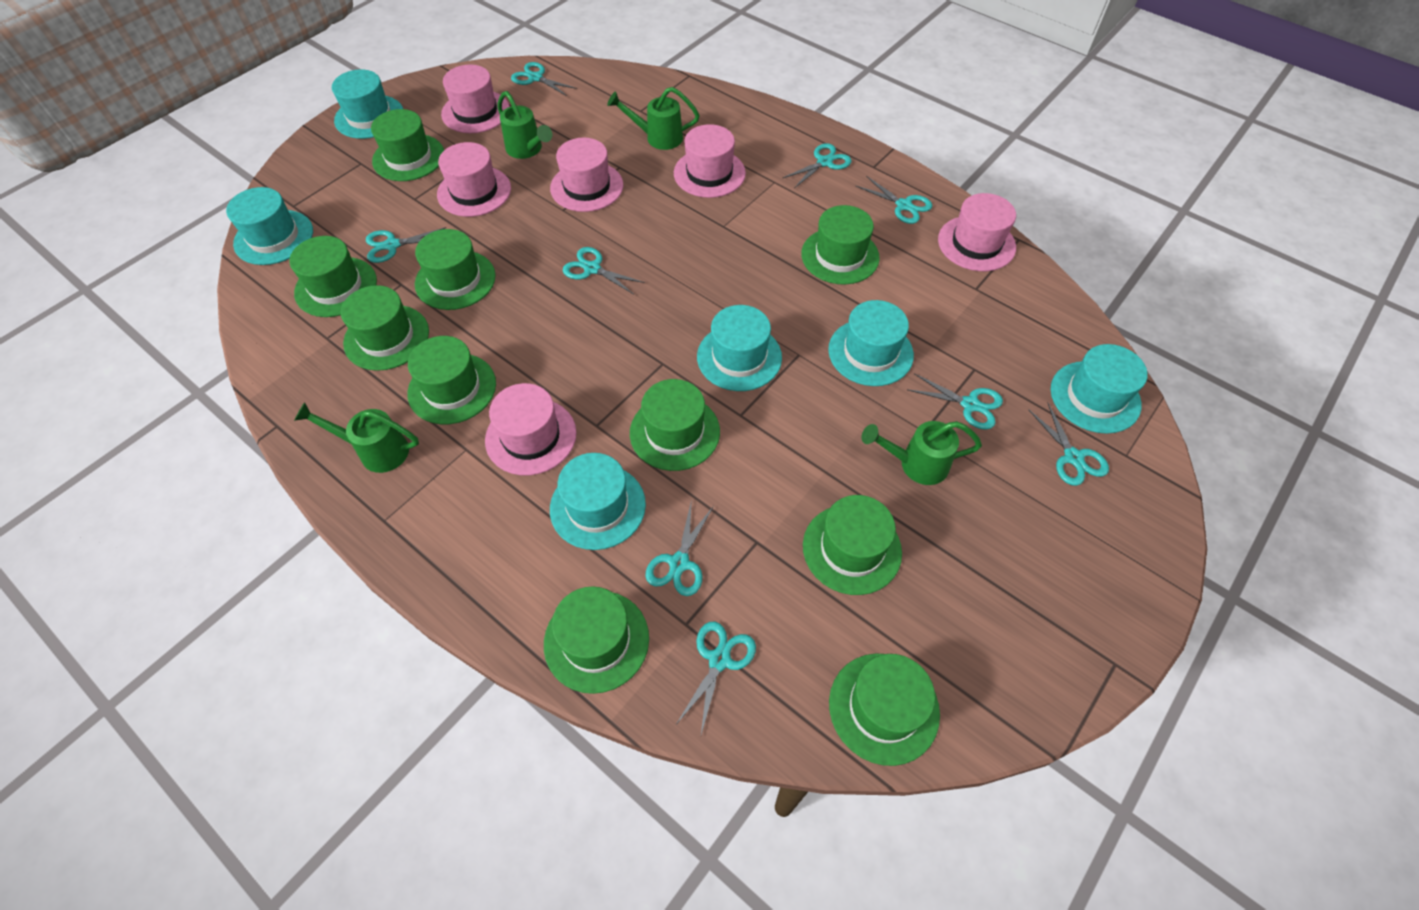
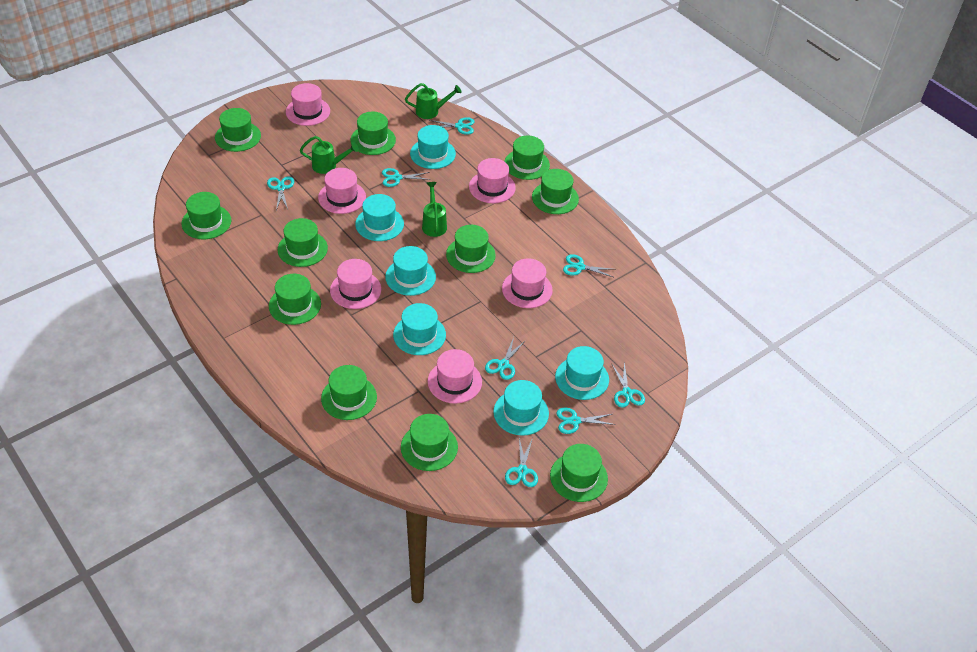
green hat: [290,236,377,317] [341,285,429,371] [371,109,444,181] [407,336,496,424] [415,229,496,310] [544,586,649,694] [630,379,720,471] [801,205,880,285] [803,495,902,595] [829,654,940,766] = 10 -> [181,192,231,239] [215,108,261,152] [269,274,321,325] [278,218,328,267] [321,365,377,420] [350,112,396,155] [401,414,458,471] [446,225,496,273] [504,135,550,180] [532,169,579,214] [550,444,608,502] = 11
green watering can: [294,402,419,473] [497,91,552,159] [607,87,700,150] [862,421,982,485] = 4 -> [300,136,359,174] [405,83,462,119] [422,182,447,237] = 3
turquoise scissors: [366,227,446,263] [511,62,577,96] [562,247,645,295] [645,500,714,596] [677,621,756,734] [783,143,852,188] [856,176,932,224] [907,373,1003,430] [1028,403,1109,486] = 9 -> [267,176,294,210] [382,168,431,187] [429,117,474,135] [485,337,526,380] [505,438,538,487] [556,408,615,434] [563,254,613,277] [611,363,645,408] = 8

